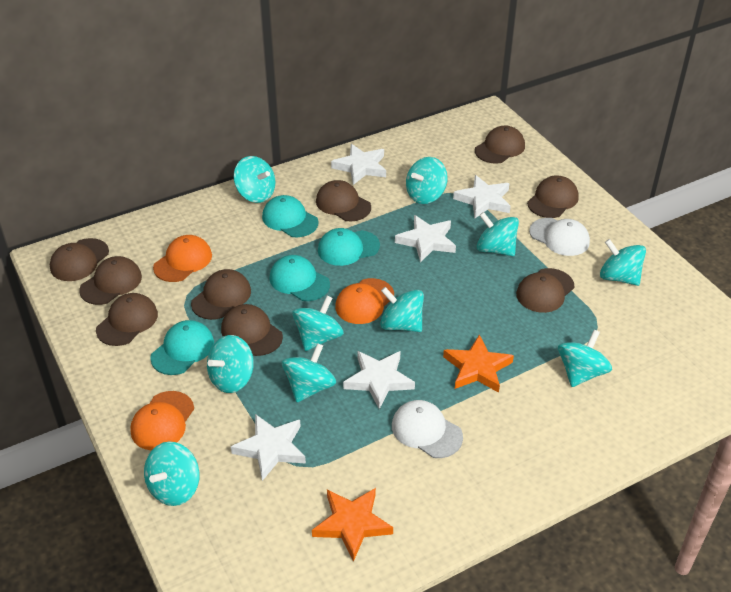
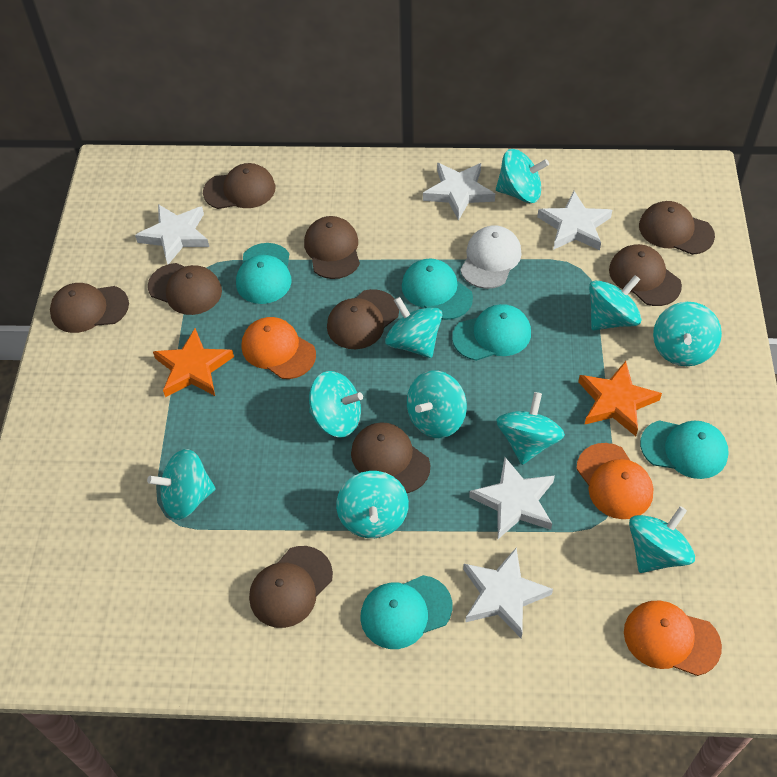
turquoise cap: [150,320,214,375] [262,195,318,237] [269,255,330,301] [318,228,380,266] = 4 -> [236,243,292,304] [360,575,452,649] [402,259,473,320] [452,304,531,361] [640,420,729,479] = 5
white cap: [392,400,463,458] [529,218,590,256] = 2 -> [460,225,522,289] = 1

